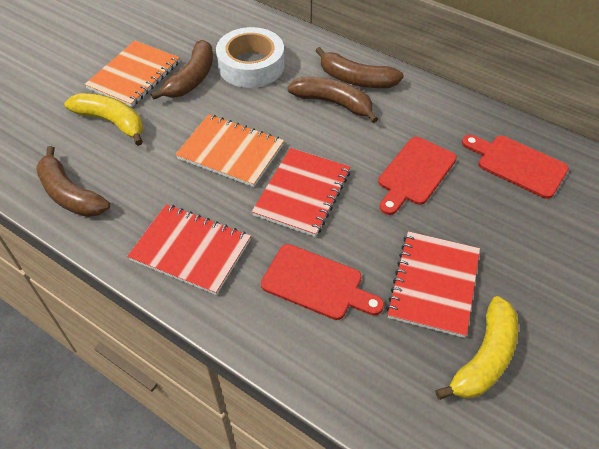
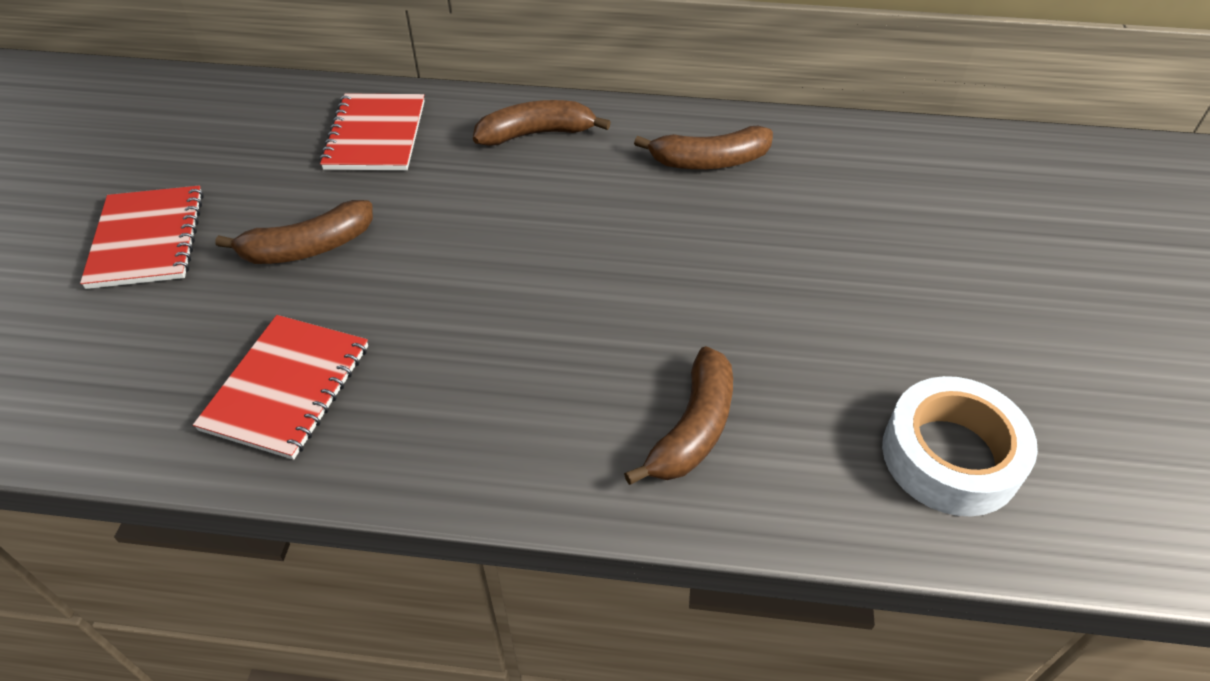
orange notebook: [84,41,180,107] [175,114,284,187] = 2 -> none = 0
red cutting board: [261,244,384,320] [378,137,457,215] [462,135,569,199] = 3 -> none = 0
yellow banana: [65,93,143,146] [435,296,518,400] = 2 -> none = 0

